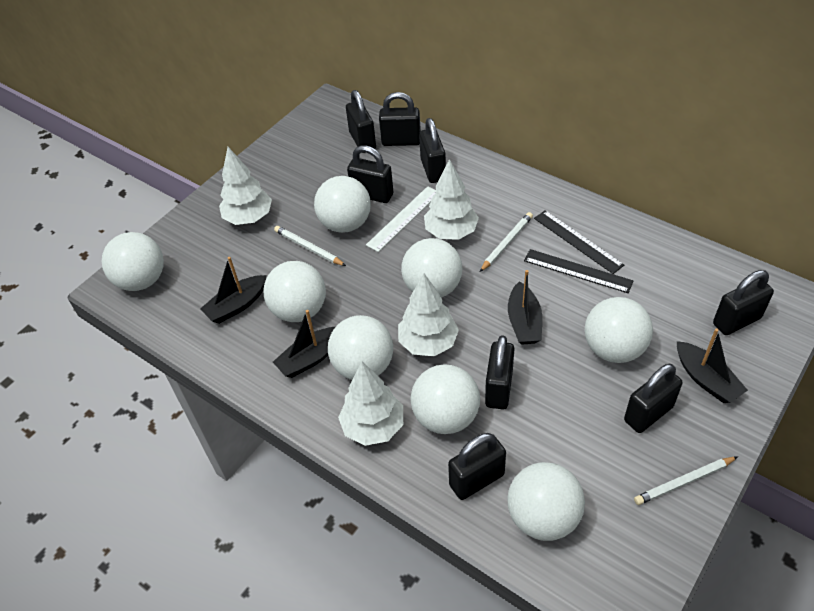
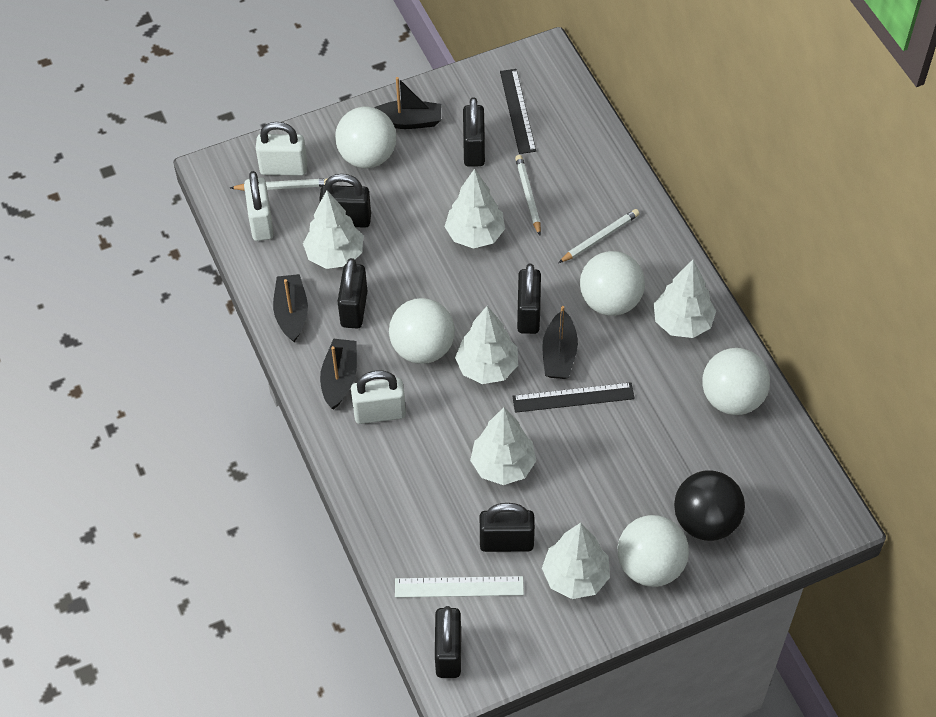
black ball: none = 0 -> [674,470,745,541] = 1
black padlock: [346,90,376,153] [347,145,393,203] [379,92,421,146] [419,118,446,183] [448,433,506,500] [485,335,515,410] [624,364,682,433] [713,270,774,335] = 8 -> [319,174,371,228] [338,258,367,328] [435,606,461,678] [463,97,485,167] [480,503,535,552] [517,264,541,334] = 6
white ball: [101,232,164,291] [263,261,326,322] [314,176,371,233] [328,315,393,380] [401,238,463,298] [411,364,480,434] [507,462,585,541] [585,297,653,363] = 8 -> [335,107,396,168] [389,298,455,364] [580,251,645,316] [618,515,689,587] [702,348,770,415] = 5
white padlock: none = 0 -> [244,171,274,241] [256,122,307,176] [351,370,406,424] = 3
white tree: [219,147,272,225] [338,362,403,446] [398,274,459,356] [424,159,479,240] = 4 -> [303,190,363,269] [444,169,505,249] [455,306,518,384] [470,407,536,485] [542,523,610,599] [654,260,716,338] = 6

